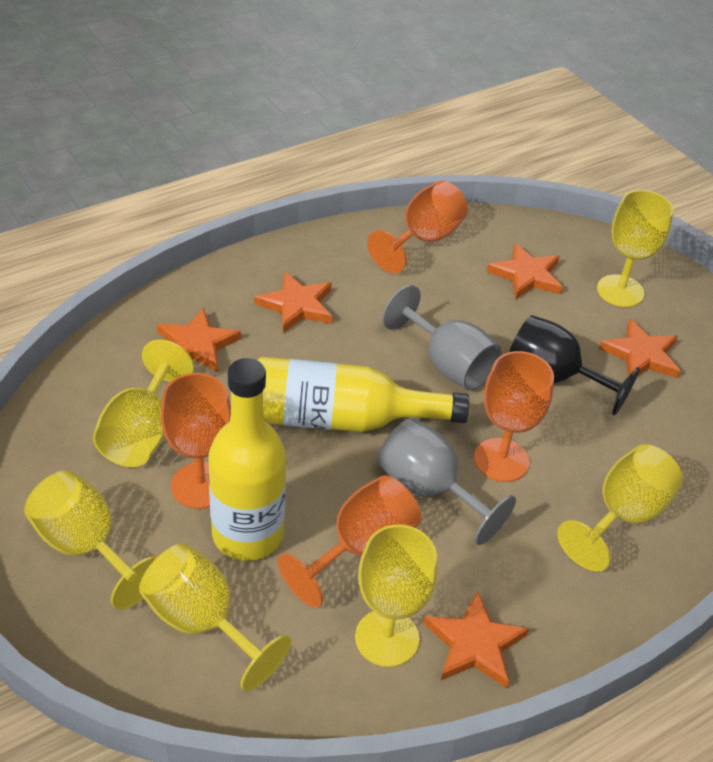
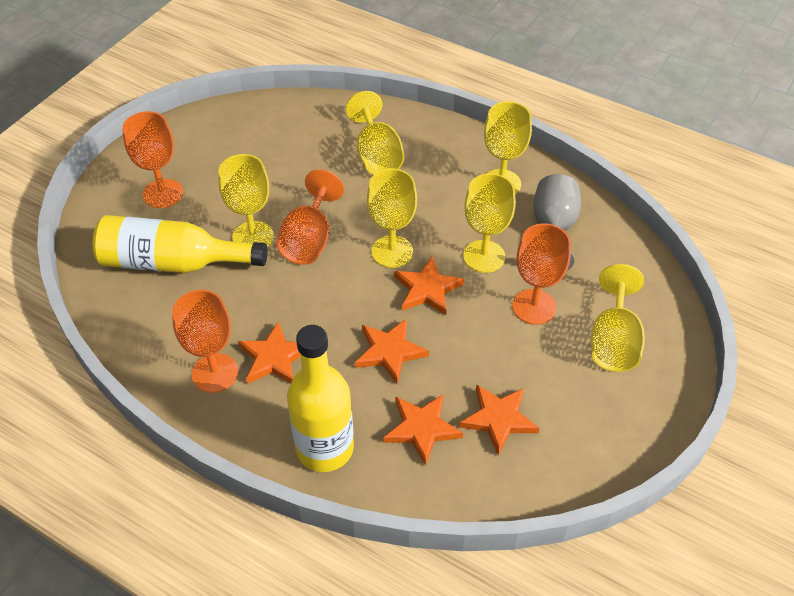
black goblet: [509,315,640,416] = 1 -> none = 0
grey goblet: [377,418,516,545] [382,285,502,390] = 2 -> [533,174,581,270] = 1

